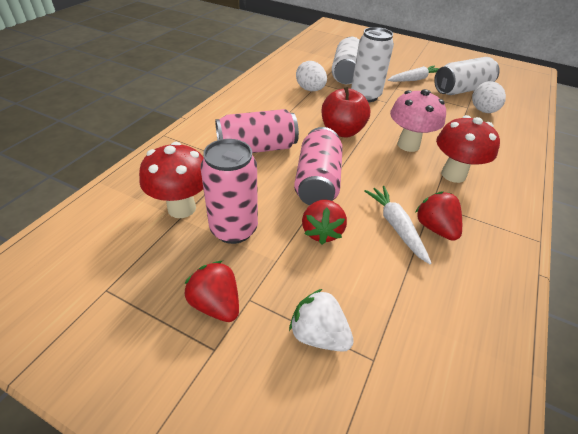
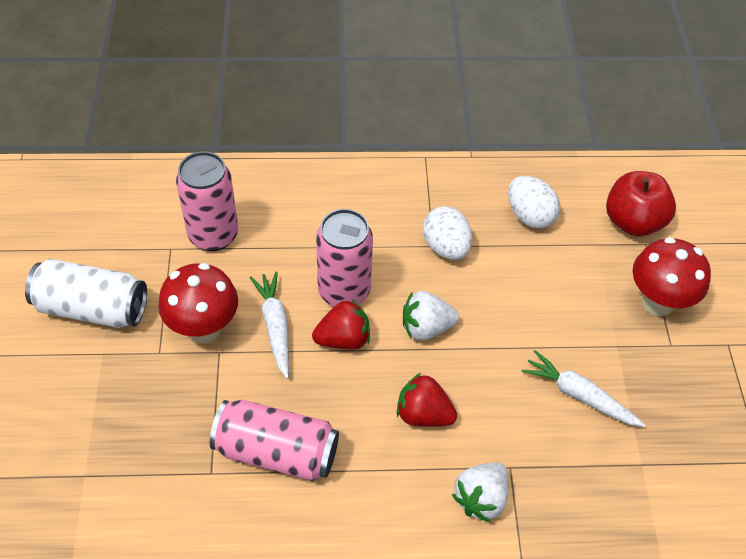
pink mushroom: [390,89,446,152] = 1 -> none = 0
red strawberry: [184,261,239,322] [302,199,347,244] [415,191,462,241] = 3 -> [312,299,370,350] [397,373,457,427] = 2
white can: [332,37,359,84] [351,27,394,102] [434,57,500,95] = 3 -> [25,259,147,328] = 1
white strawberry: [289,289,354,352] = 1 -> [403,291,459,340] [452,463,509,522] = 2

